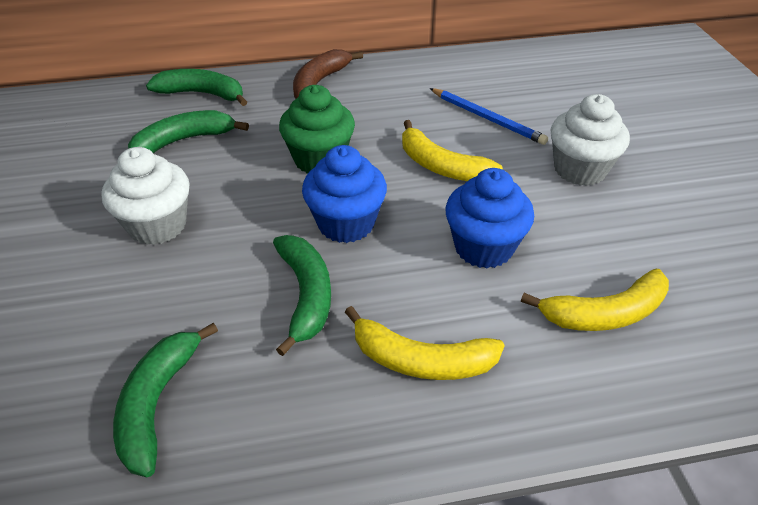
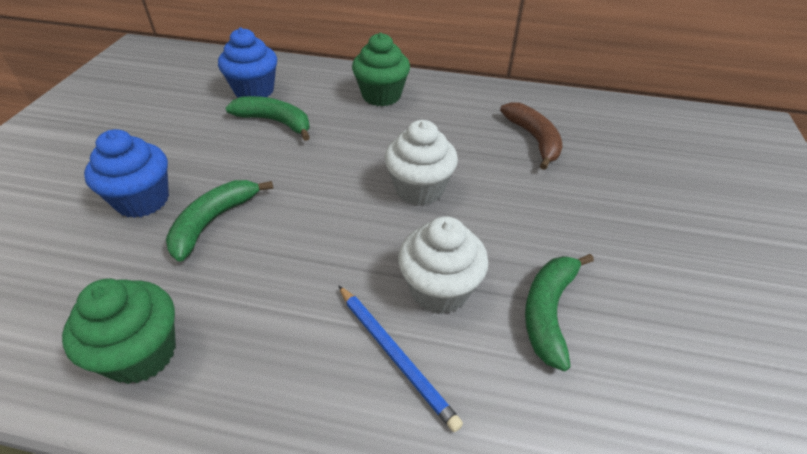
green banana: [113,323,218,477] [128,110,249,153] [146,69,247,106] [273,235,331,356] = 4 -> [166,180,273,262] [225,96,310,141] [525,254,594,371] = 3
green cupcake: [279,85,355,174] = 1 -> [62,279,176,384] [352,33,410,106] = 2
yellow banana: [345,306,505,380] [402,120,503,181] [521,269,669,331] = 3 -> none = 0

